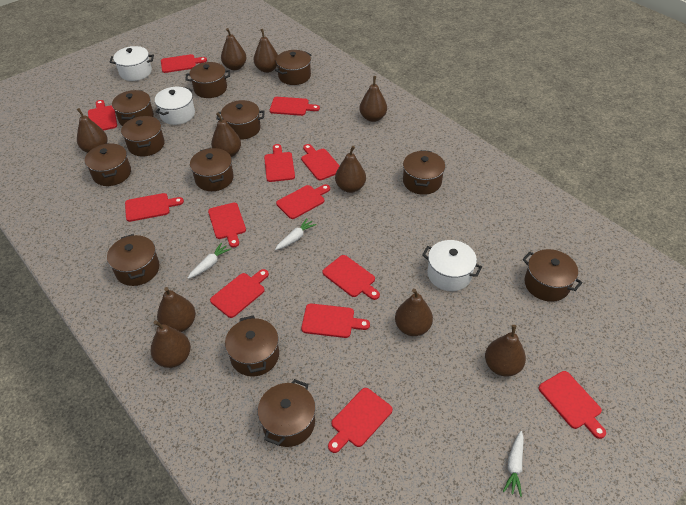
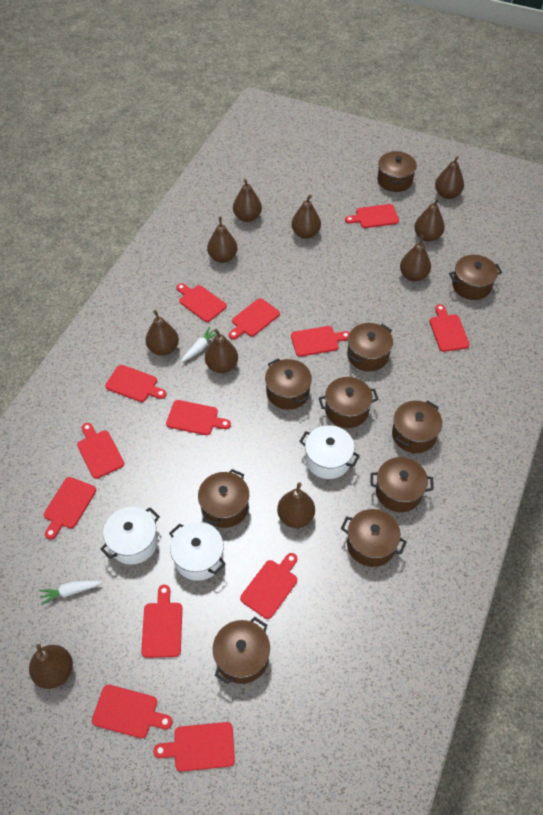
brown pot: [85,143,131,186] [107,234,159,286] [112,90,154,126] [121,116,165,156] [186,62,230,98] [190,148,234,191] [216,100,265,140] [225,315,279,376] [258,379,316,447] [275,50,311,85] [403,150,445,195] [522,249,583,302] = 12 -> [198,469,249,528] [213,617,270,684] [265,358,312,410] [319,377,378,428] [341,509,407,567] [347,323,393,372] [370,457,434,512] [377,151,417,192] [392,400,442,453] [449,255,502,300] = 10
white carrot: [188,243,231,279] [275,218,317,250] [503,431,524,497] = 3 -> [39,581,102,605] [181,327,217,362] = 2

